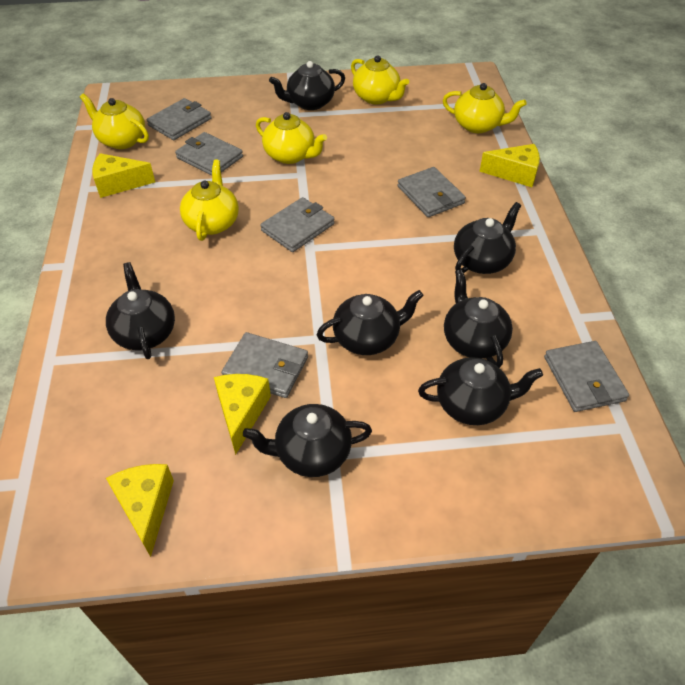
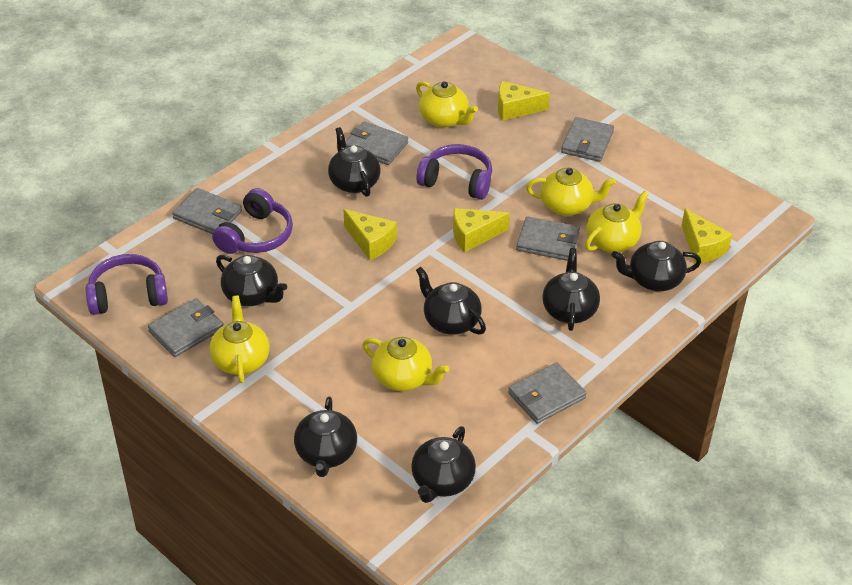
purple headphones: none = 0 -> [85,254,168,315] [212,188,293,254] [416,144,492,200] = 3

